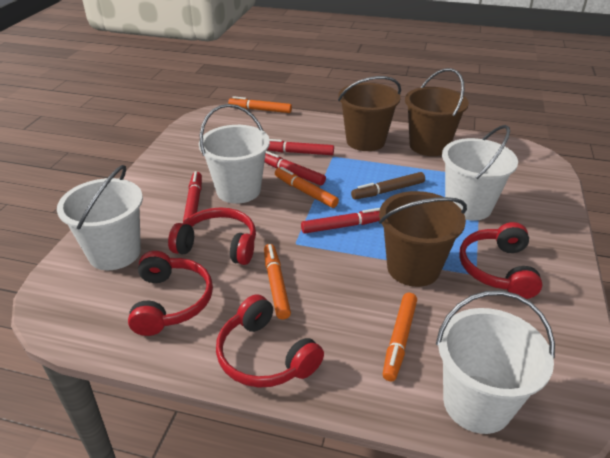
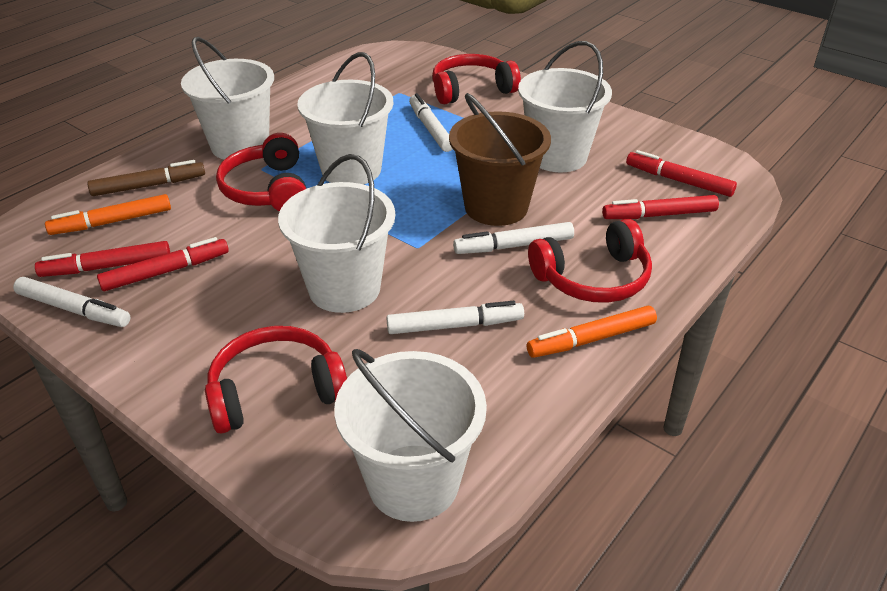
brown bucket: [338,76,401,151] [379,191,467,287] [405,68,469,156] = 3 -> [449,93,551,226] = 1
orange marker: [228,96,292,113] [264,244,291,319] [275,167,339,208] [383,293,417,381] = 4 -> [45,194,171,235] [527,306,657,358] = 2
white bucket: [57,165,143,270] [199,104,270,204] [436,290,555,434] [442,125,518,221] = 4 -> [181,37,274,160] [278,154,395,313] [297,52,393,185] [334,349,487,522] [518,41,612,172] = 5
white marker: none = 0 -> [13,277,130,327] [386,301,524,334] [409,93,453,152] [453,222,574,254] = 4

